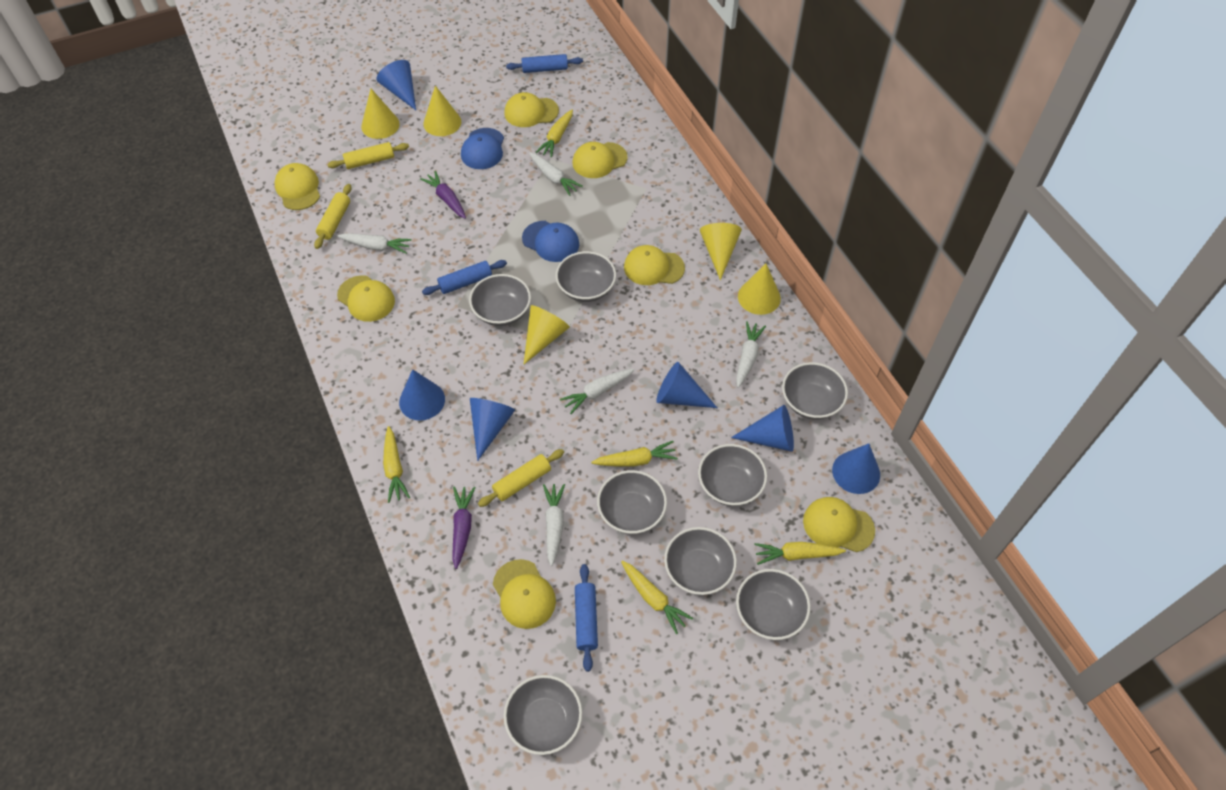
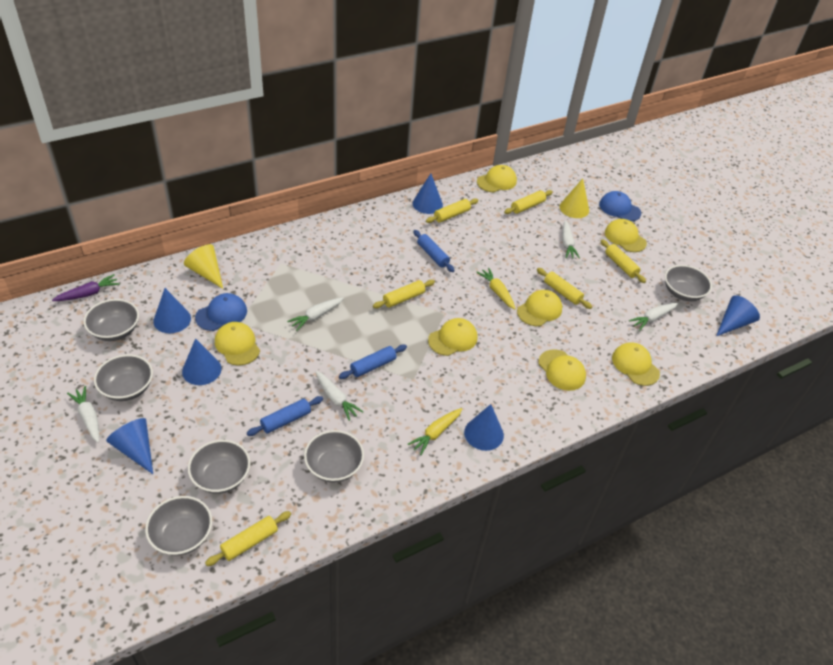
grey bowl: [469,274,531,326] [504,675,582,755] [556,251,616,302] [597,470,667,534] [664,527,737,595] [698,444,767,506] [736,569,811,640] [782,362,848,420] = 8 -> [84,299,139,341] [94,354,153,401] [145,496,212,556] [188,440,250,494] [304,430,364,483] [665,265,712,301] = 6
purple carrot: [420,171,466,219] [452,487,476,569] = 2 -> [52,274,120,301] = 1
yellow carrot: [383,426,410,503] [536,110,573,158] [591,441,678,466] [621,561,693,634] [754,542,846,565] = 5 -> [408,408,462,455] [476,268,516,310] = 2
yellow cone: [361,89,400,139] [423,86,461,136] [523,305,570,365] [700,223,742,280] [738,264,781,315] = 5 -> [184,244,223,289] [560,178,589,218] = 2
yellow rolling pin: [314,184,352,249] [327,142,409,169] [478,449,564,507] = 3 -> [205,511,291,566] [373,280,435,308] [426,199,479,223] [504,190,553,214] [537,268,592,309] [601,239,646,283] = 6

